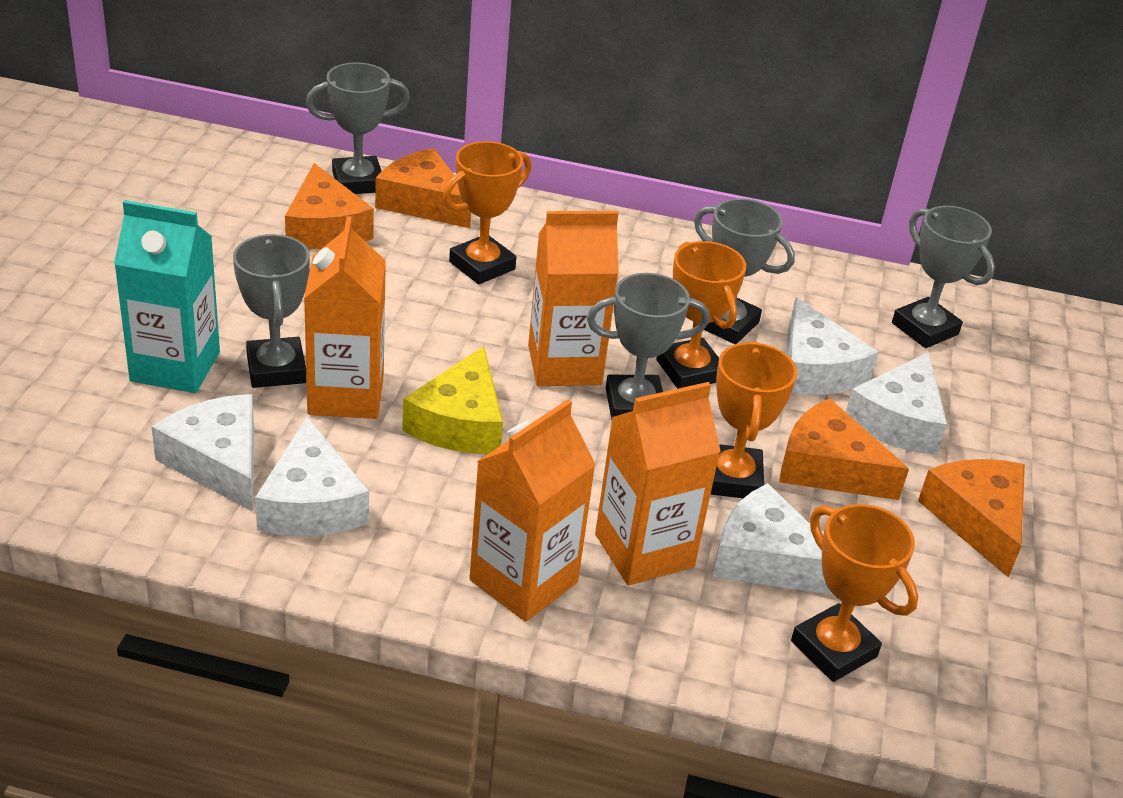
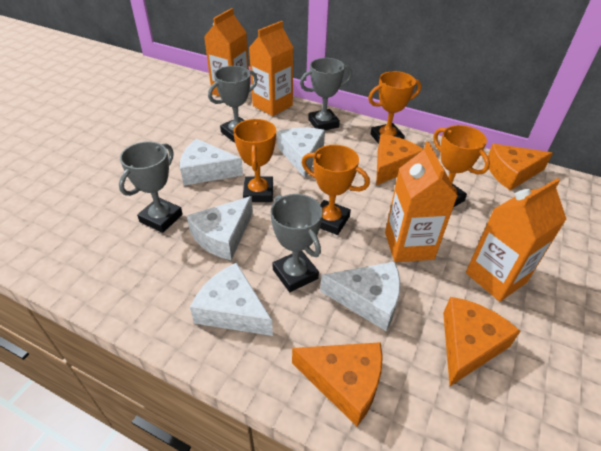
grey trophy: [233,234,310,388] [306,62,410,194] [587,273,710,419] [694,198,795,344] [892,206,995,348] = 5 -> [119,142,183,233] [208,66,258,143] [271,194,323,292] [300,58,352,130] = 4
turquoise carton: [114,200,220,393] = 1 -> none = 0
yellow cheese: [402,346,503,454] = 1 -> none = 0

